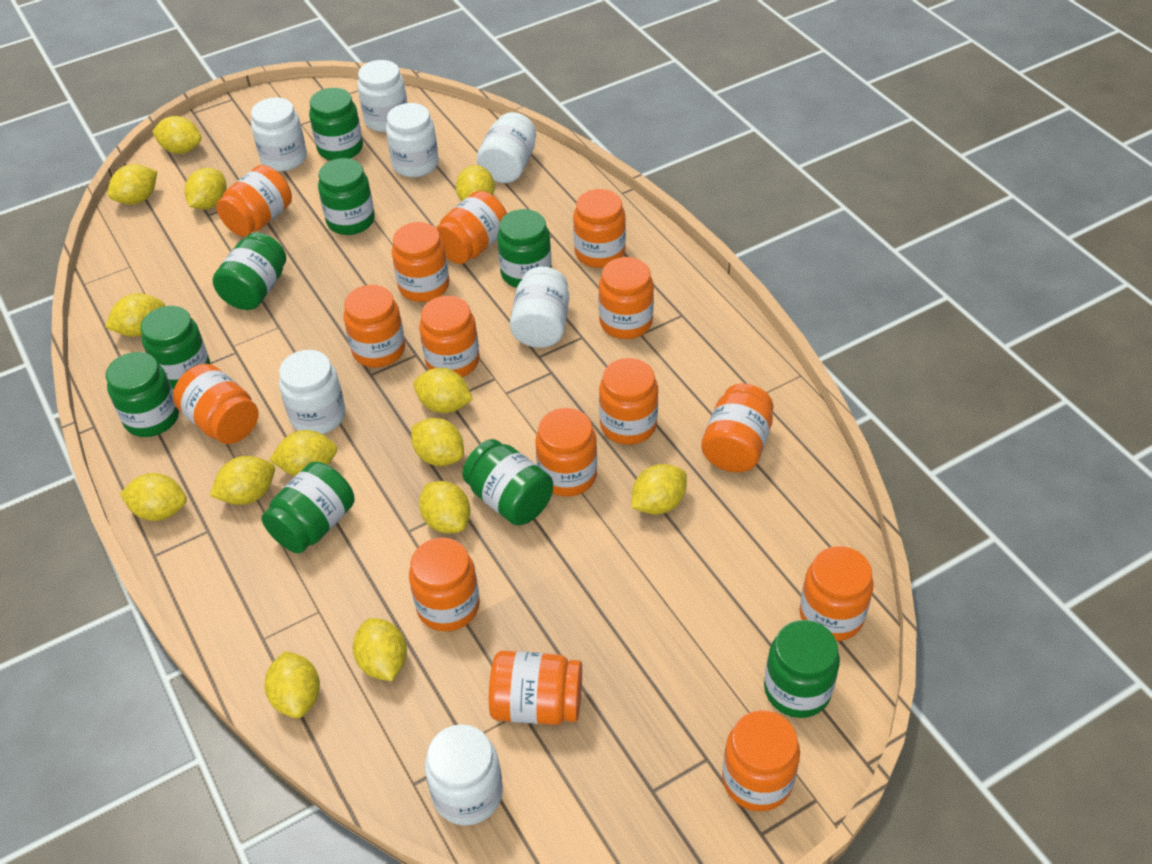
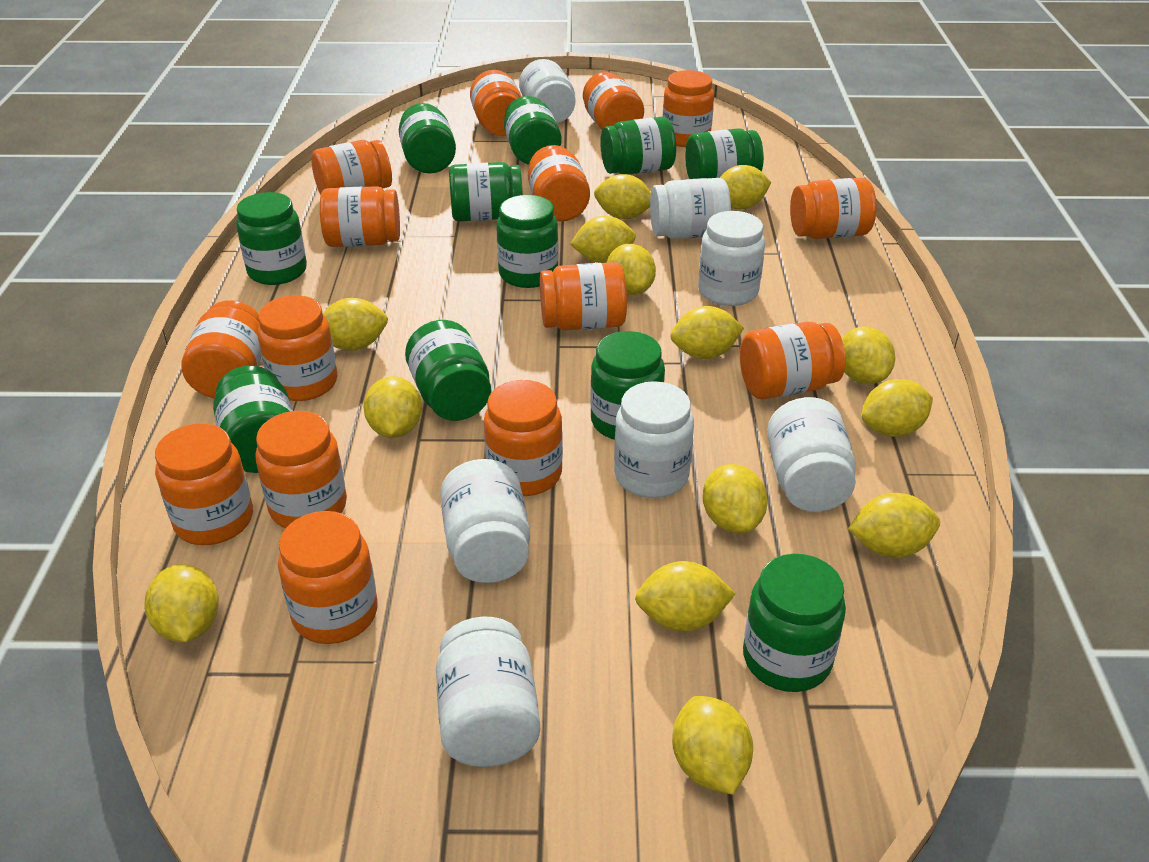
green jar: [106,352,179,437] [141,306,210,389] [212,232,286,310] [262,462,355,553] [309,88,363,160] [318,158,375,235] [462,439,553,526] [497,209,552,288] [764,620,840,718] = 9 -> [213,366,293,473] [236,192,307,285] [399,103,456,174] [405,320,491,421] [449,162,523,222] [496,195,559,288] [504,96,562,165] [590,331,665,440] [600,117,676,175] [685,128,764,179] [743,554,846,692] = 11

